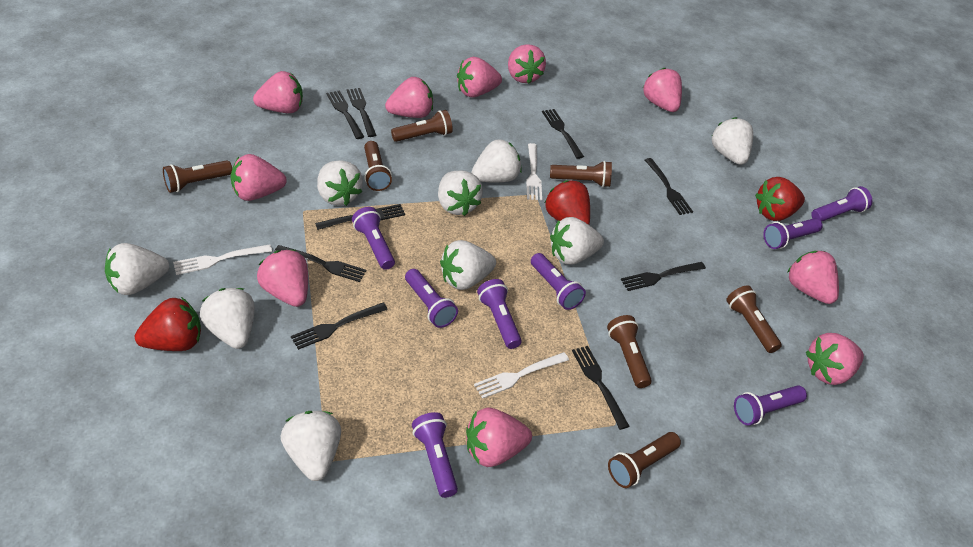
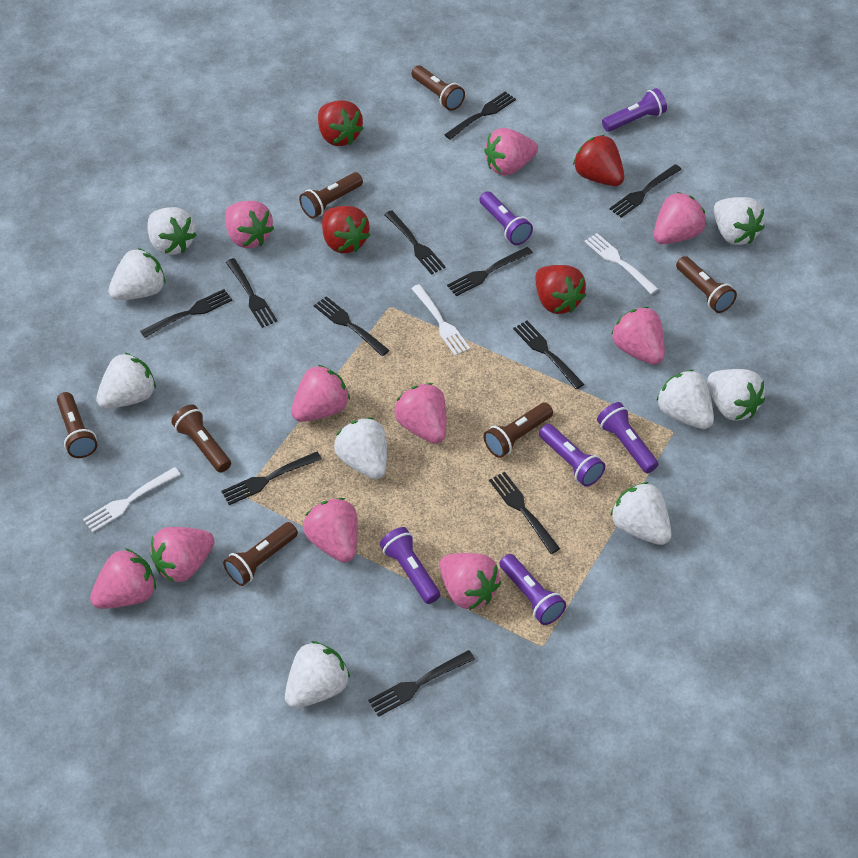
black fork: [274,245,366,282] [291,303,388,350] [315,204,405,230] [326,90,364,139] [347,88,376,137] [542,109,584,159] [572,346,629,430] [621,262,706,291] [645,158,693,215] = 9 -> [140,289,232,338] [221,452,322,505] [226,258,277,328] [314,296,390,356] [368,650,475,717] [384,210,446,275] [444,91,516,140] [447,247,533,296] [489,472,560,554] [513,321,584,389] [609,164,682,218] = 11
purple flashlight: [352,207,395,270] [405,269,458,328] [412,412,458,498] [477,279,522,349] [531,253,586,310] [734,385,807,426] [763,218,823,249] [811,186,872,222] = 8 -> [380,527,440,604] [479,191,533,245] [500,554,566,625] [539,424,605,487] [597,402,659,473] [602,88,667,132] = 6
red strawberry: [135,297,201,351] [545,180,590,225] [755,177,805,221] = 3 -> [318,100,364,146] [322,206,370,253] [536,265,586,314] [573,135,624,186] = 4

